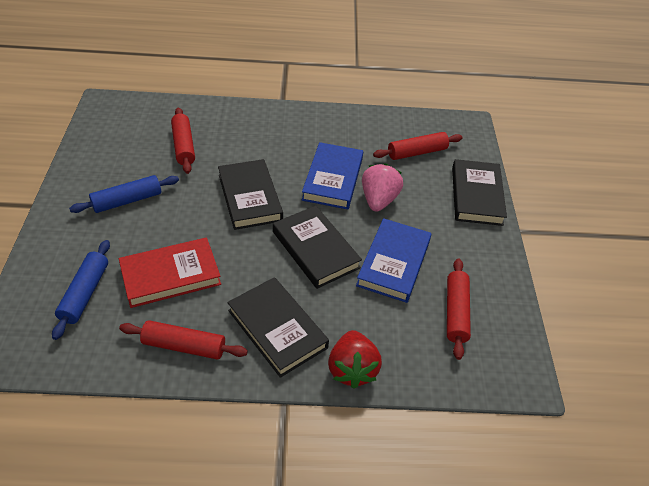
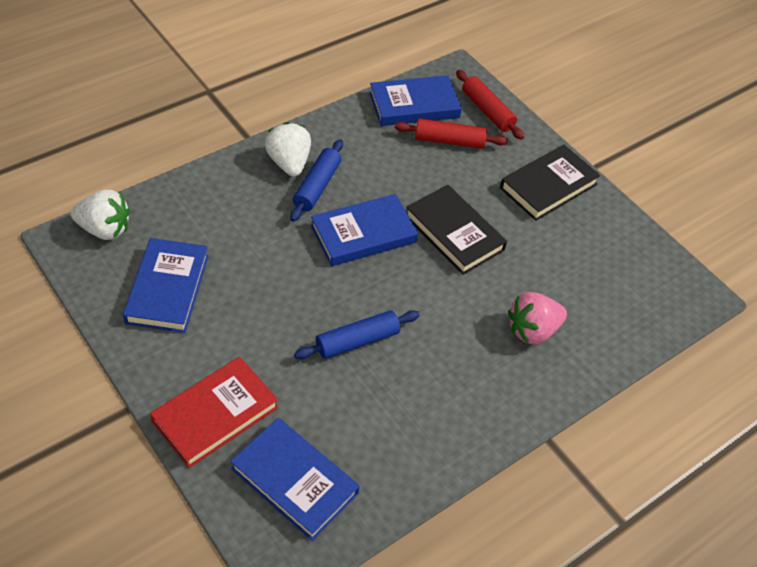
black book: [218,159,283,230] [227,277,329,378] [273,206,362,289] [452,159,507,226] = 4 -> [406,185,507,275] [500,145,601,221] = 2
blue book: [302,142,363,209] [356,218,431,303] = 2 -> [123,238,209,333] [230,418,360,541] [311,194,418,266] [369,75,462,126] = 4
red rolling pin: [119,320,248,360] [171,108,195,174] [373,132,463,160] [447,258,471,360] = 4 -> [394,119,508,149] [456,70,524,140] = 2
red strawberry: [328,330,382,389] = 1 -> none = 0
white strawberry: none = 0 -> [70,190,130,240] [265,122,311,177] = 2

